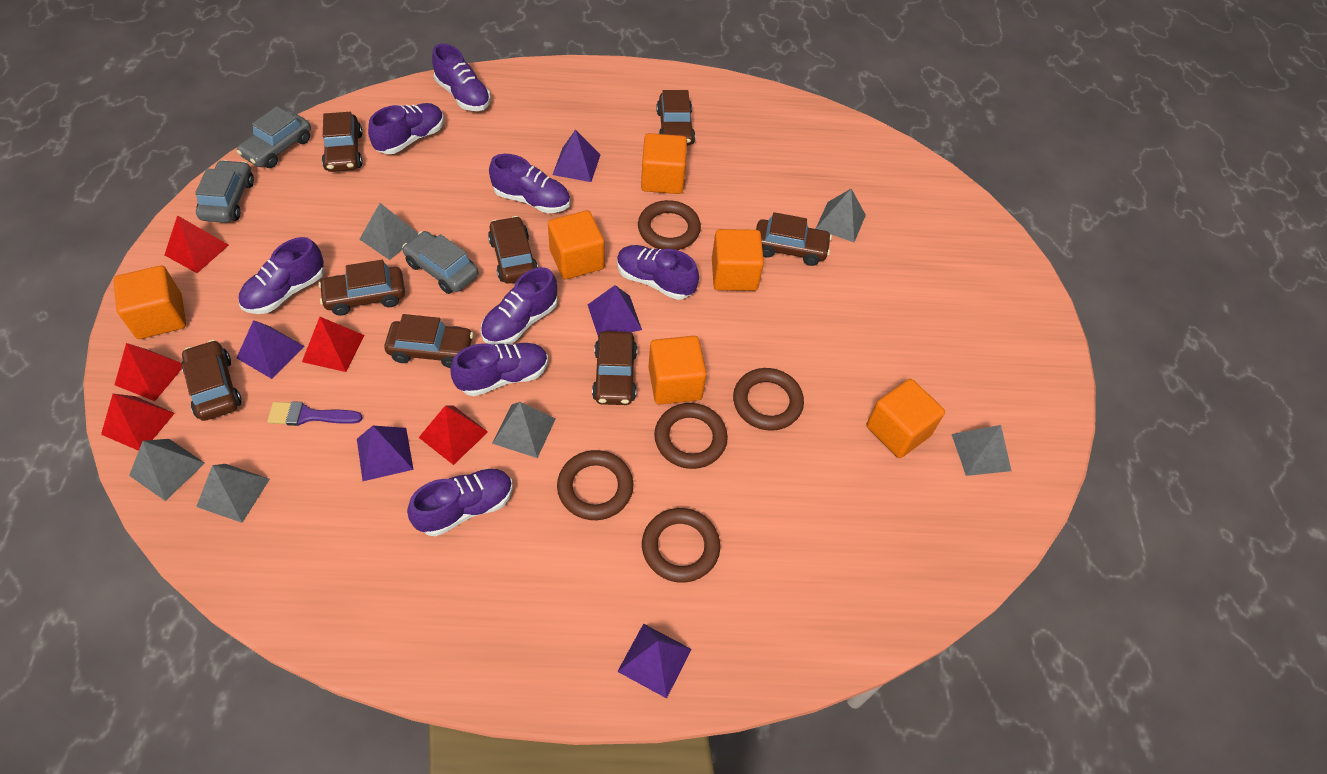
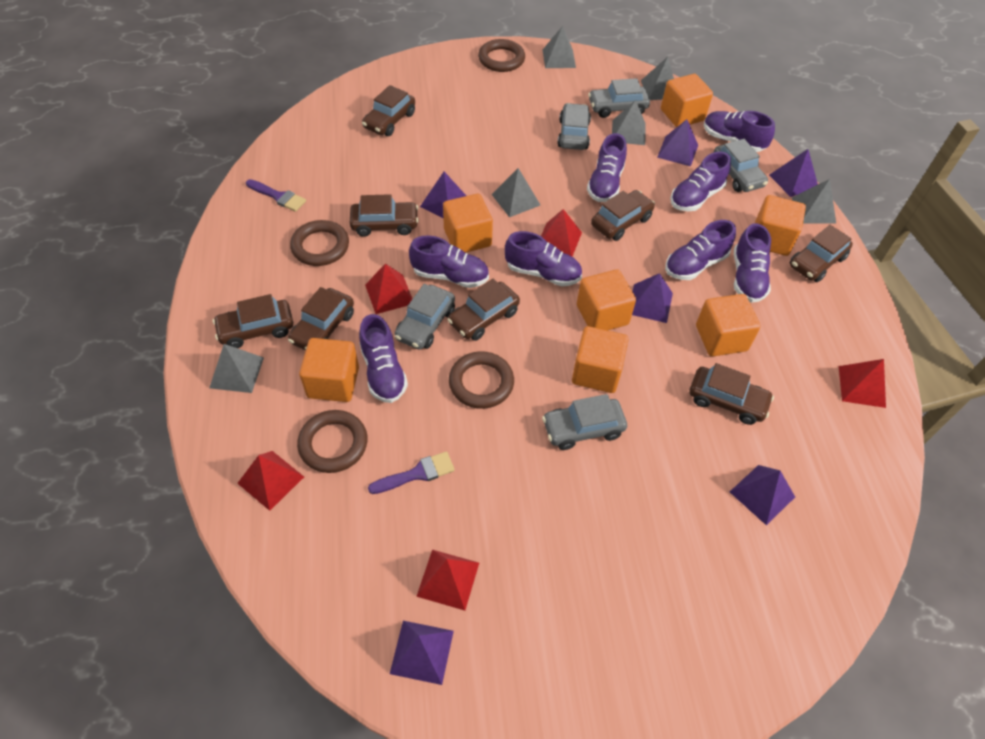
brown ring: [557,450,633,520] [638,200,701,250] [642,508,720,583] [654,403,728,469] [733,368,804,431] = 5 -> [290,220,349,266] [297,410,367,473] [449,351,514,409] [478,39,525,72] = 4
grey car: [195,160,254,223] [237,106,311,168] [402,231,479,294] = 3 -> [394,284,455,350] [542,394,627,450] [557,103,591,150] [588,78,650,118] [713,139,768,192] = 5
orange cube: [113,265,186,339] [548,210,604,279] [641,133,687,194] [649,336,707,405] [712,229,764,291] [867,379,945,458] = 6 -> [299,338,359,402] [443,194,493,253] [572,326,628,393] [577,269,636,330] [661,74,713,127] [696,294,761,357] [755,195,806,256] = 7
purple brush: [267,401,363,426] = 1 -> [246,179,306,212] [368,451,455,494] = 2
purple pyramid: [237,320,305,379] [357,426,414,481] [553,130,600,182] [588,285,642,336] [617,624,692,698] = 5 -> [390,621,454,685] [420,172,466,218] [632,273,673,323] [657,119,698,166] [730,465,795,525] [769,149,818,197] = 6

